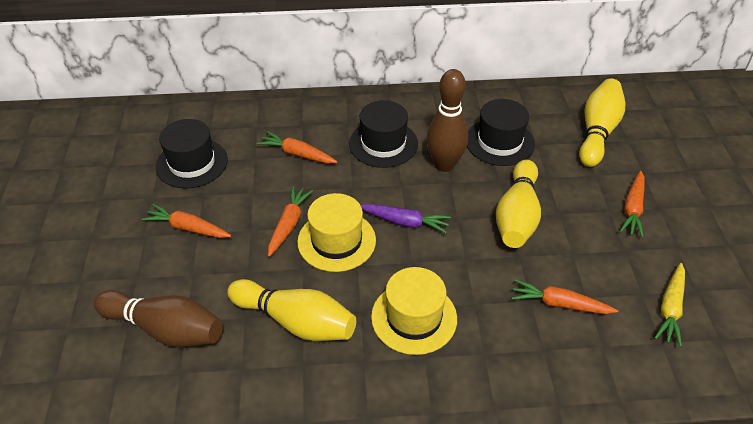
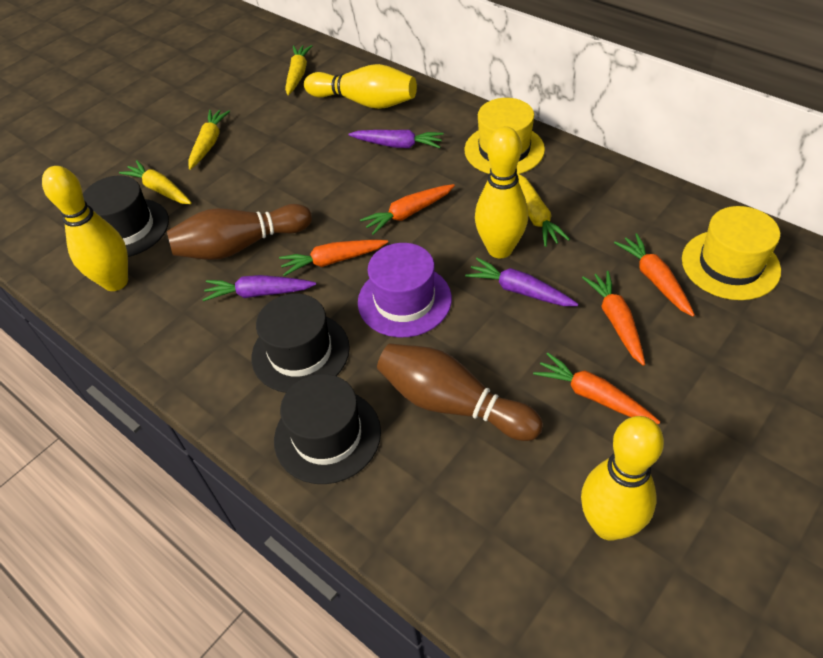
purple carrot: [361,204,451,233] = 1 -> [202,275,316,301] [349,130,443,148] [465,258,578,306] = 3
purple hat: none = 0 -> [358,243,452,337] = 1
yellow bowling pin: [227,279,356,341] [496,160,541,248] [579,78,625,167] = 3 -> [42,166,128,291] [304,64,417,109] [475,126,528,258] [581,416,664,541] = 4
yellow carrot: [655,263,685,347] = 1 -> [119,160,192,204] [188,110,230,170] [285,45,312,95] [517,174,570,247] = 4

